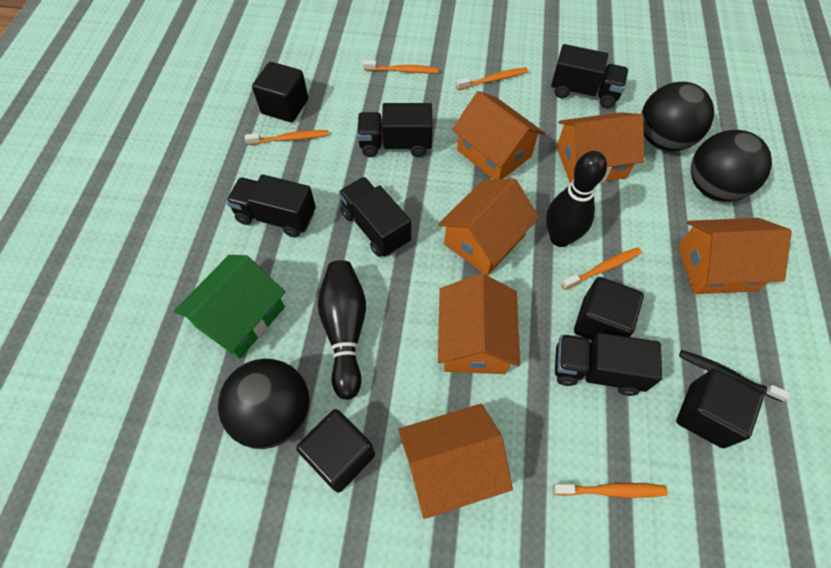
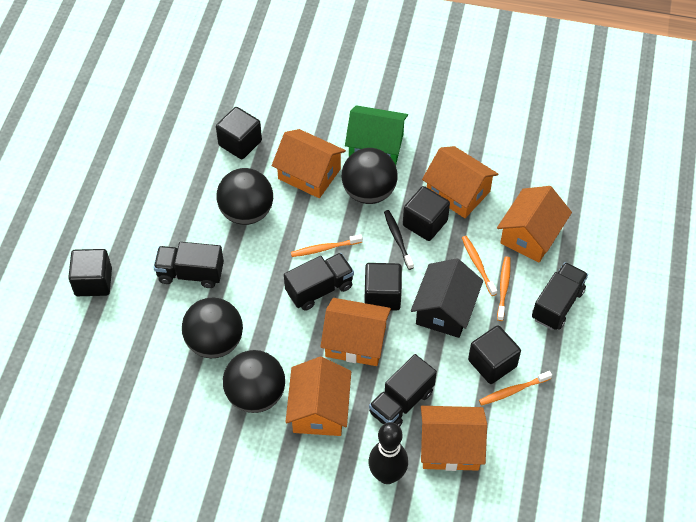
black ball: [218,359,310,449] [641,82,714,151] [691,130,772,202] = 3 -> [182,298,243,358] [216,168,273,225] [223,350,285,413] [341,148,398,204] = 4
black bowling pin: [318,260,366,400] [546,151,607,247] = 2 -> [368,422,408,484] = 1
black cube: [252,62,308,122] [296,409,375,493] [574,277,644,340] [676,369,764,448] = 4 -> [68,249,112,296] [216,107,262,159] [364,263,402,311] [403,186,450,241] [468,325,521,384] = 5
black house: none = 0 -> [411,258,483,338] = 1
black truck: [226,174,316,238] [338,177,411,257] [357,103,432,157] [551,44,628,108] [555,333,662,396] = 5 -> [154,242,224,288] [284,253,354,311] [369,354,437,427] [532,262,588,330] = 4
orange toothbrush: [245,130,329,145] [363,60,439,73] [456,67,528,90] [553,483,668,498] [561,247,642,290] = 5 -> [291,234,363,257] [462,236,497,296] [479,371,552,406] [497,256,511,321] = 4

